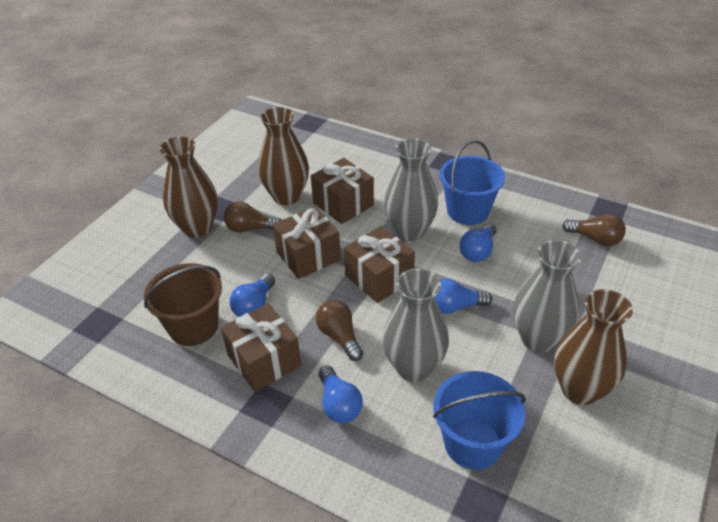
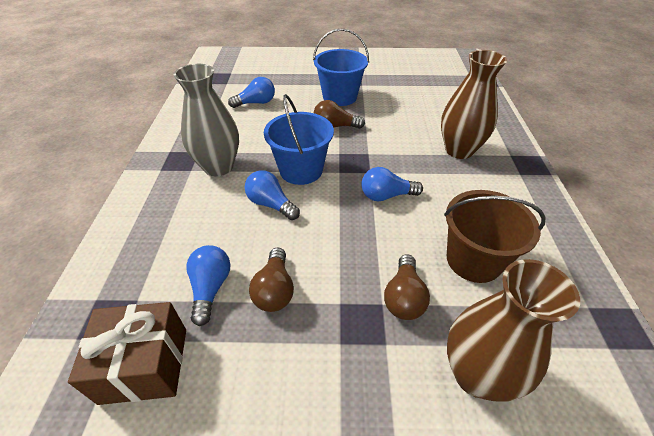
brown gift: [221,303,301,392] [273,207,341,279] [311,158,374,224] [344,226,415,303] = 4 -> [68,302,186,405] = 1
brown vase: [159,137,218,238] [258,107,309,205] [554,289,633,405] = 3 -> [441,50,507,159] [447,259,580,402] = 2
grey vase: [383,268,449,382] [384,138,438,241] [513,240,581,352] = 3 -> [174,64,239,176] = 1

